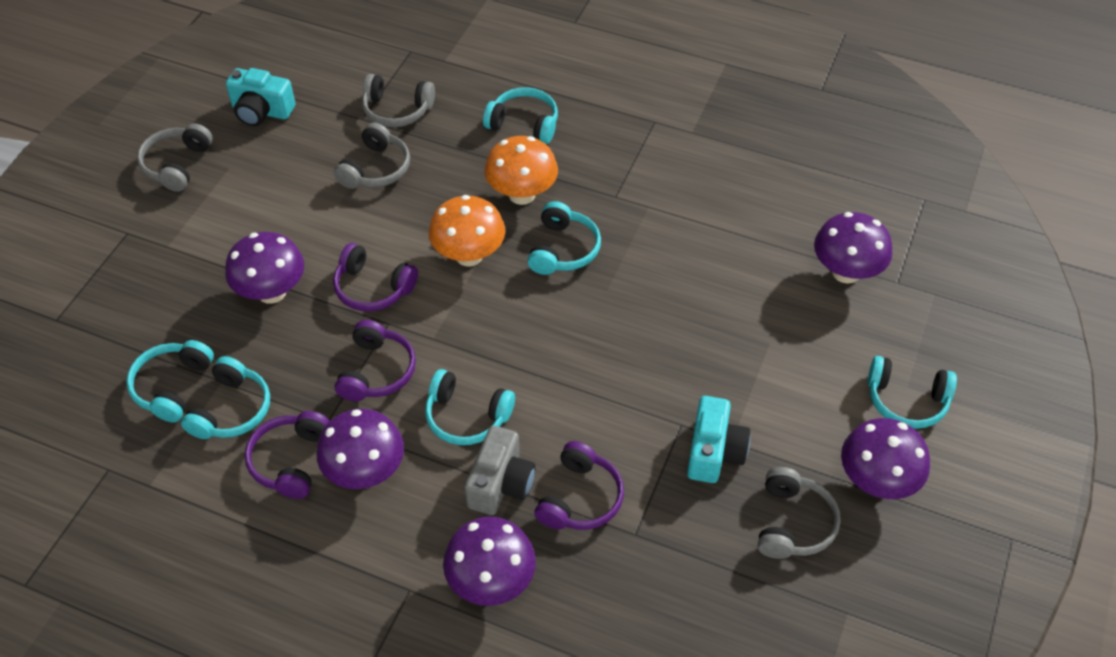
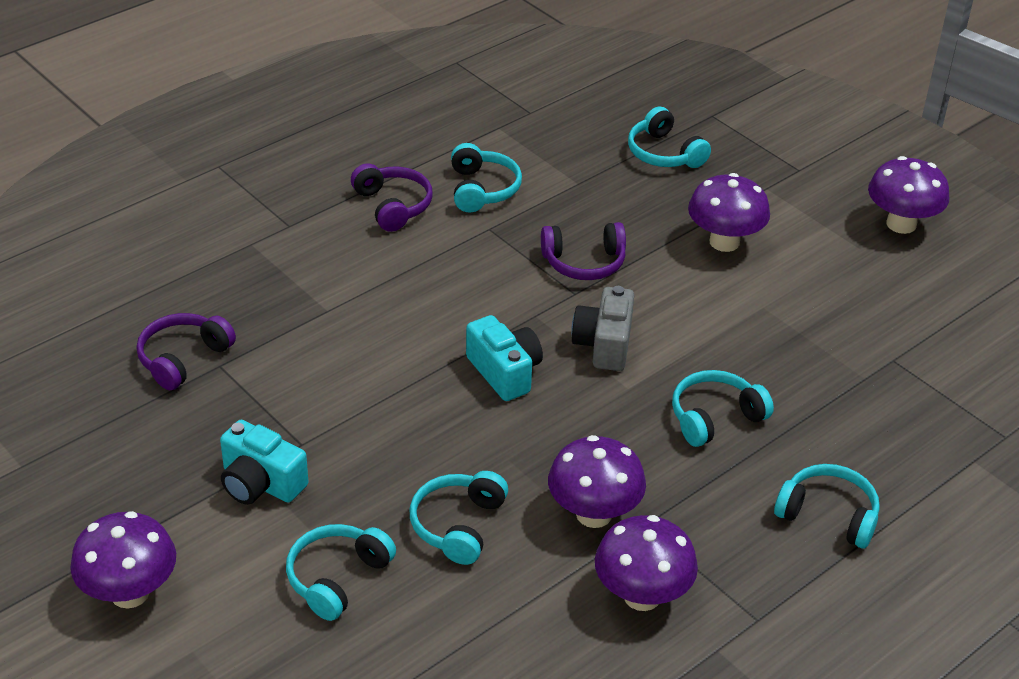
grey headphones: [137,123,213,192] [334,122,410,189] [362,74,435,127] [758,467,841,559] = 4 -> none = 0
orange mushroom: [429,195,505,267] [484,136,558,205] = 2 -> none = 0
purple headphones: [244,411,329,499] [333,243,418,311] [335,320,416,401] [534,441,624,530] = 4 -> [137,313,236,390] [351,163,433,232] [541,222,626,280] = 3

